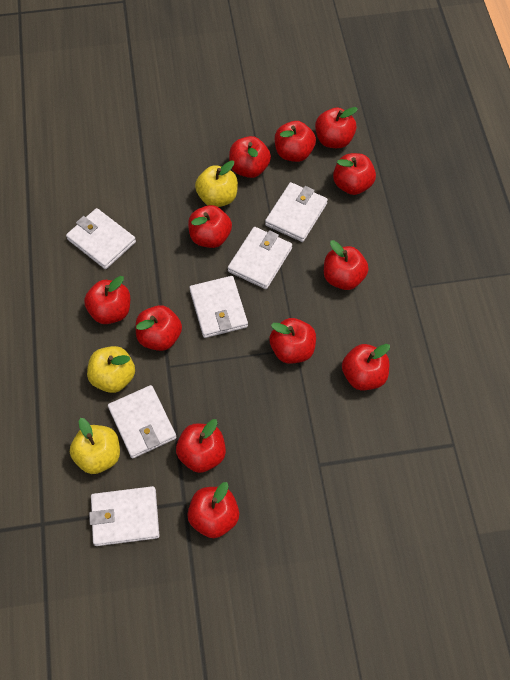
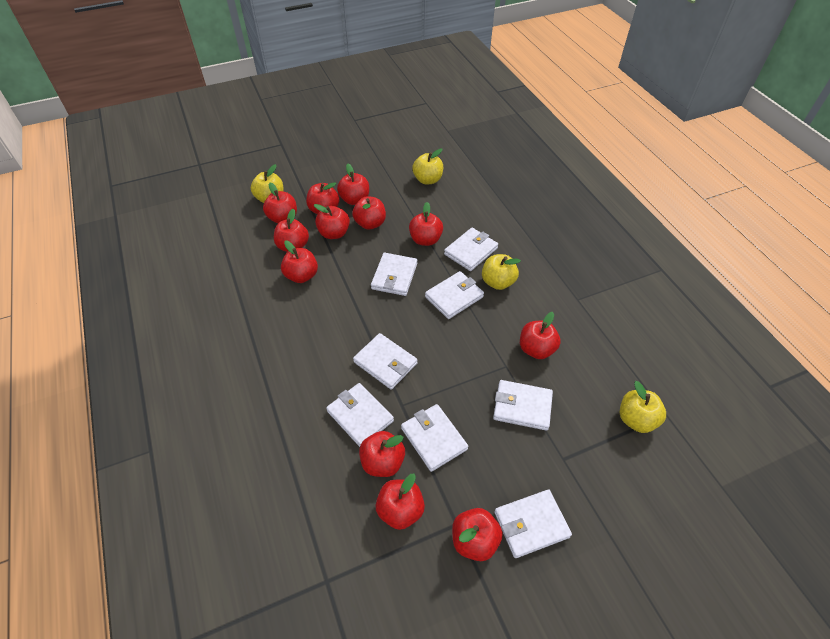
white wallet: [66,208,136,269] [89,486,160,546] [108,385,177,459] [190,276,248,338] [228,227,292,289] [265,182,328,242] = 6 -> [326,383,394,447] [353,333,417,390] [371,253,417,296] [401,404,468,472] [425,271,484,319] [444,228,498,271] [493,380,553,431] [494,489,572,558] = 8
yellow apple: [70,418,120,474] [87,346,135,393] [195,160,238,207] = 3 -> [251,164,284,203] [412,148,443,185] [482,254,521,290] [620,381,666,433] = 4

